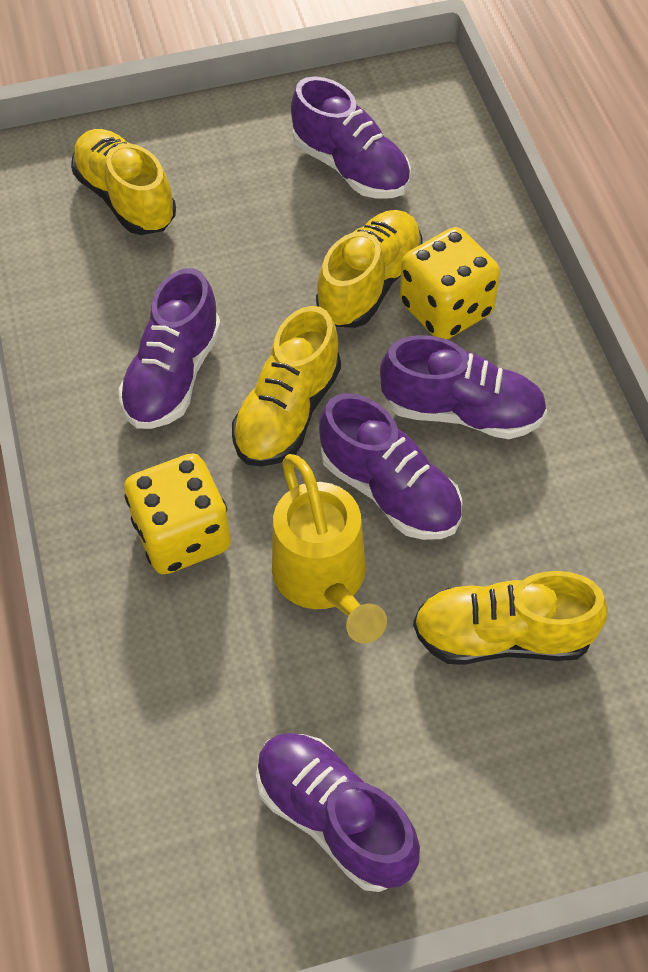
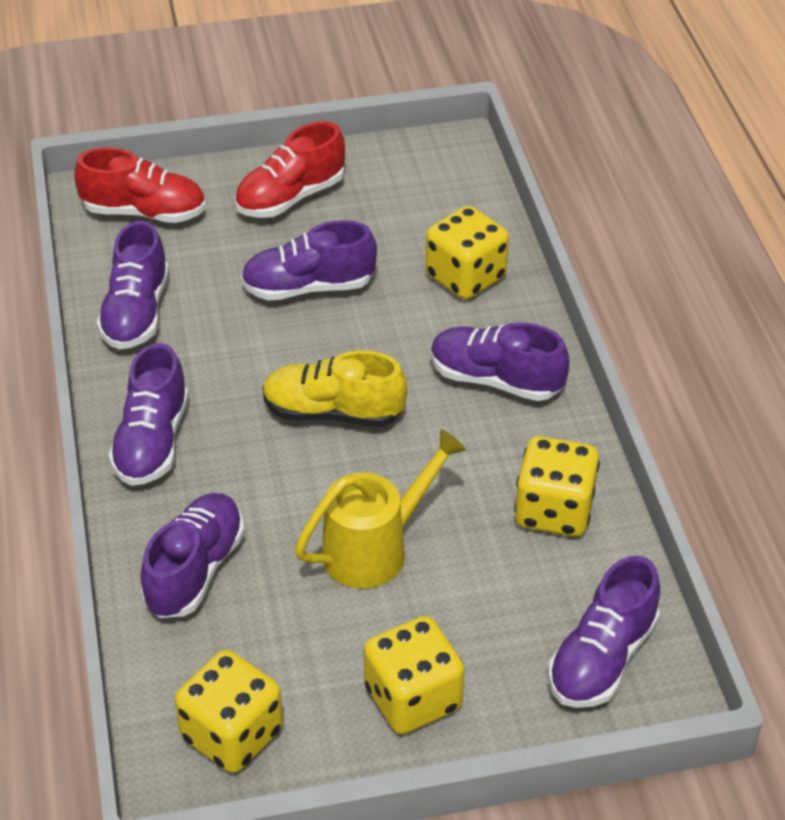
purple shoe: [118,268,221,429] [256,733,420,892] [291,76,411,199] [319,393,462,540] [380,335,547,439] = 5 -> [97,220,169,350] [108,343,189,486] [141,493,244,618] [241,220,377,301] [431,322,570,401] [548,556,660,708] = 6
red shoe: none = 0 -> [74,147,206,223] [234,121,345,218] = 2
yellow dice: [124,453,231,574] [400,227,500,339] = 2 -> [175,650,283,773] [364,616,464,734] [426,206,509,300] [514,436,600,537] = 4
yellow shoe: [71,129,176,235] [232,306,341,467] [316,210,423,328] [413,571,608,665] = 4 -> [262,350,407,427] = 1

